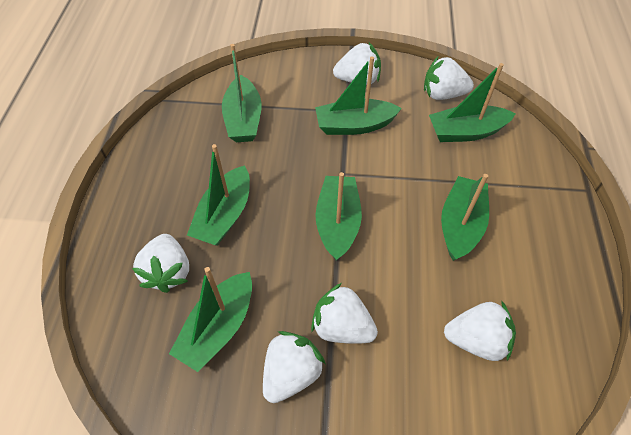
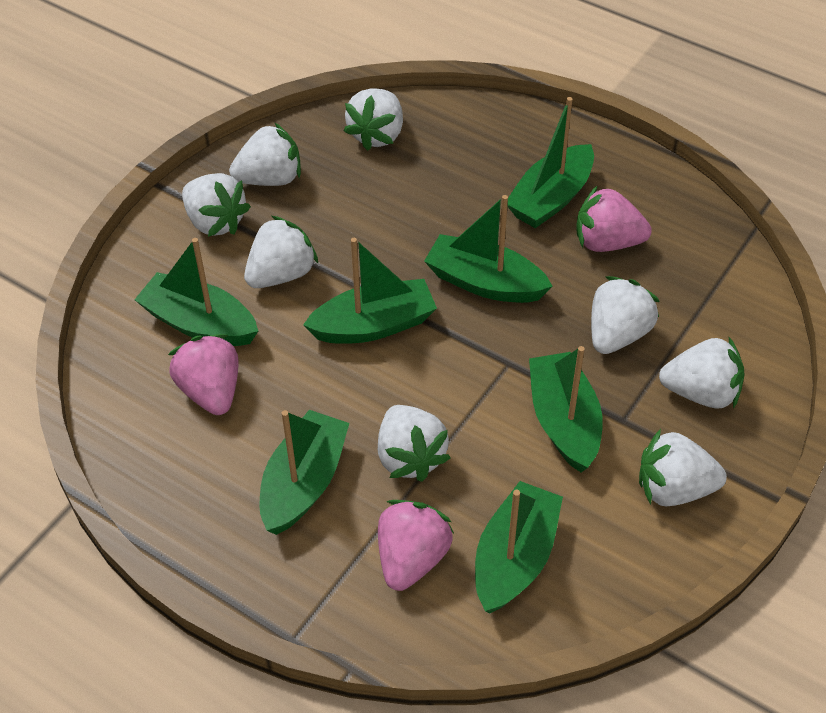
pink strawberry: none = 0 -> [168,334,239,415] [378,500,454,591] [576,185,652,252] = 3
white strawberry: [132,234,189,293] [263,331,326,403] [311,283,378,344] [333,42,381,85] [424,57,474,100] [444,300,516,361] = 6 -> [182,173,251,237] [229,122,301,186] [244,216,318,288] [344,88,403,151] [378,405,451,482] [591,276,660,354] [639,429,727,506] [659,337,745,409] = 8

